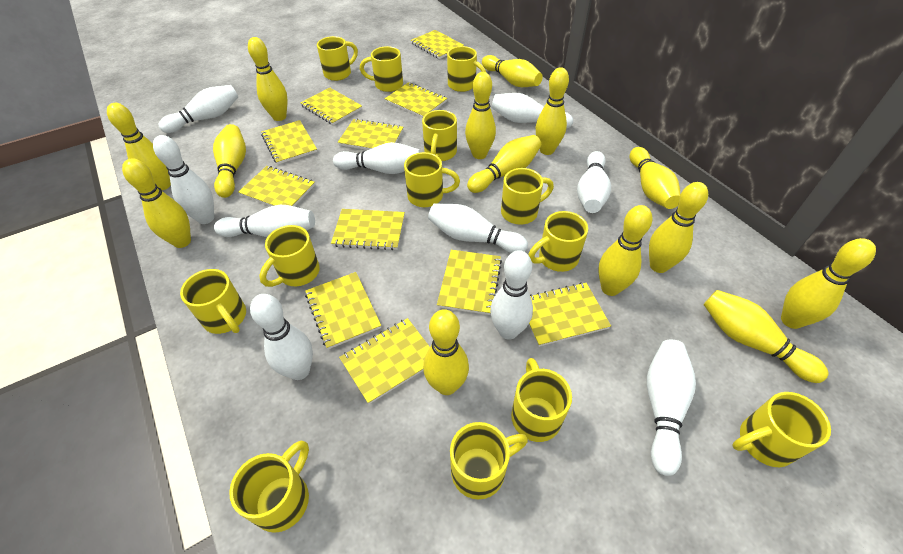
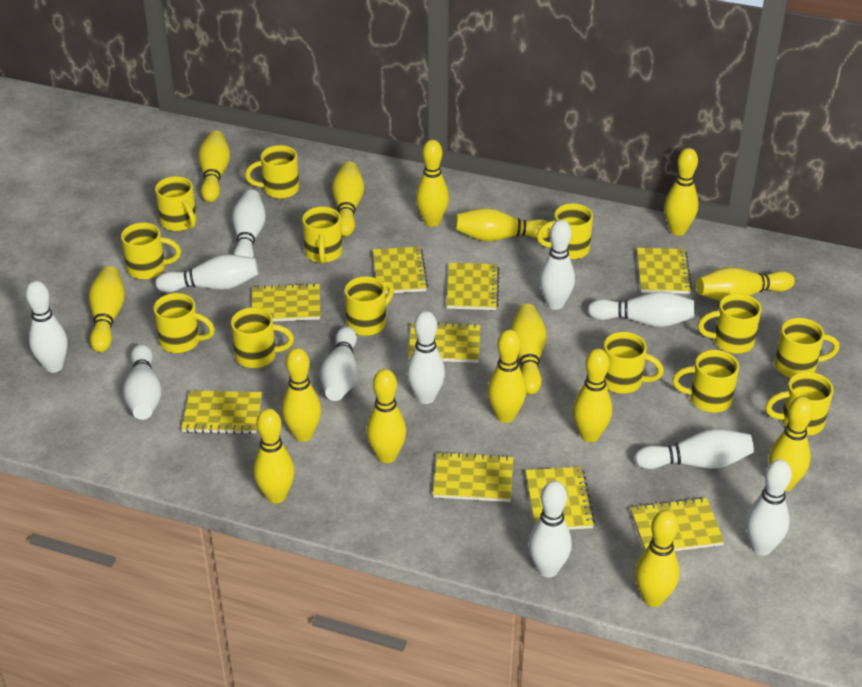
white bowling pin: [153,135,214,224] [159,85,238,133] [214,205,315,237] [250,294,313,380] [333,142,421,174] [428,203,528,253] [490,250,533,340] [491,93,573,129] [577,151,611,213] [647,340,696,476] = 10 -> [26,281,68,373] [123,344,162,420] [155,255,258,292] [232,190,266,258] [320,326,358,401] [407,311,445,404] [528,481,572,578] [539,220,575,310] [588,291,694,327] [634,429,754,469] [746,459,792,556] = 11
yellow bowling pin: [107,103,171,190] [122,158,191,248] [213,124,246,198] [248,37,288,121] [423,309,469,395] [465,72,496,159] [467,135,541,193] [482,55,543,87] [536,67,569,155] [598,205,652,296] [630,147,681,209] [649,182,708,273] [703,290,829,383] [781,238,876,329] = 14 -> [89,266,125,352] [198,131,230,202] [253,408,295,504] [282,348,321,442] [332,162,364,237] [366,369,406,463] [416,140,449,227] [455,208,551,241] [487,329,526,423] [511,304,547,394] [573,349,612,442] [635,510,680,607] [664,148,698,236] [696,267,795,301] [768,397,813,492] = 15
yellow notebook: [238,166,315,207] [261,120,317,164] [301,87,362,125] [305,272,381,349] [331,209,405,250] [338,119,403,150] [339,318,430,404] [385,82,447,118] [411,30,464,59] [437,250,502,315] [528,282,611,347] = 11 -> [181,391,262,434] [252,283,320,322] [373,247,428,294] [408,322,481,363] [433,452,513,502] [446,263,499,310] [526,467,595,530] [631,497,724,551] [637,248,692,294] = 9

